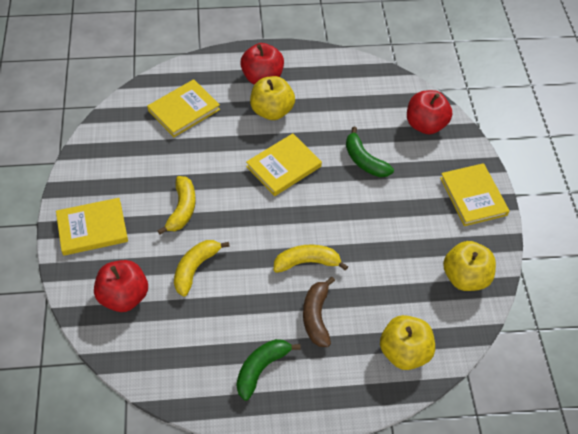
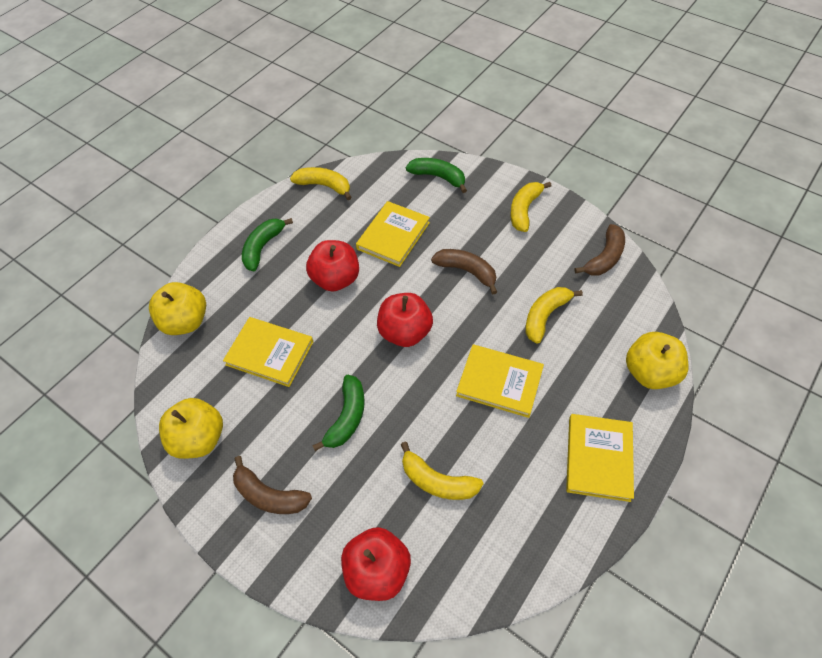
brown banana: [303,277,335,347] = 1 -> [233,456,312,514] [431,249,497,294] [575,224,625,275] = 3
green banana: [236,339,301,401] [346,126,394,177] = 2 -> [242,218,293,271] [312,375,365,451] [406,158,467,193] = 3
yellow banana: [157,176,196,235] [174,240,230,297] [274,244,348,273] = 3 -> [290,167,352,200] [401,442,484,500] [510,182,551,232] [525,287,583,344] = 4

